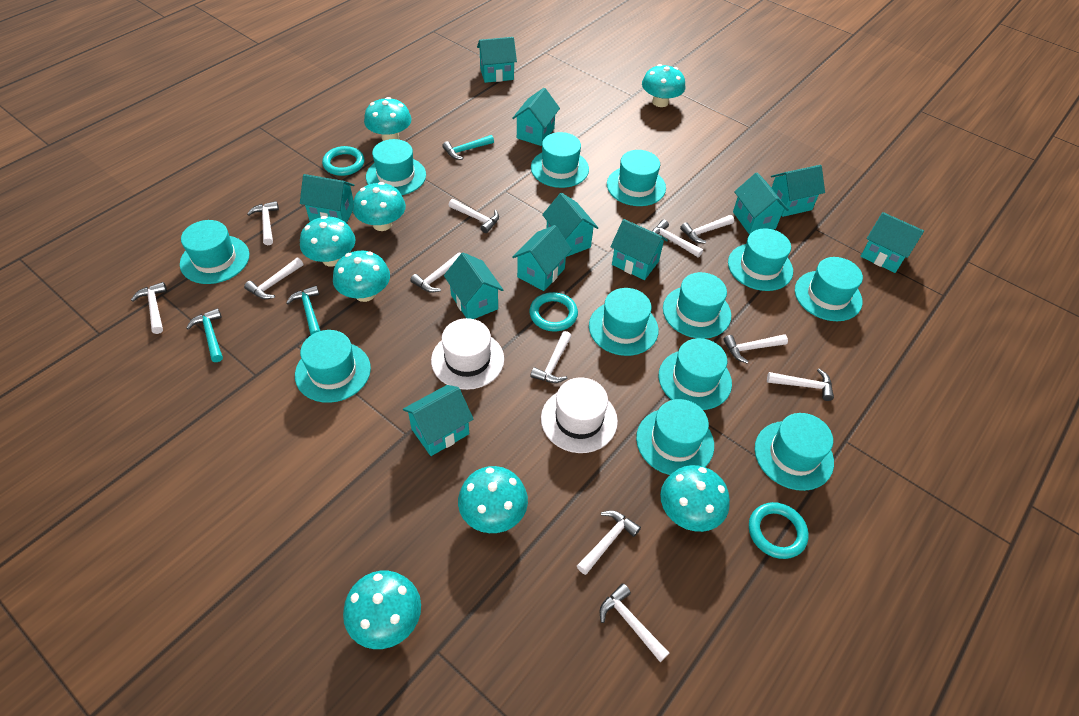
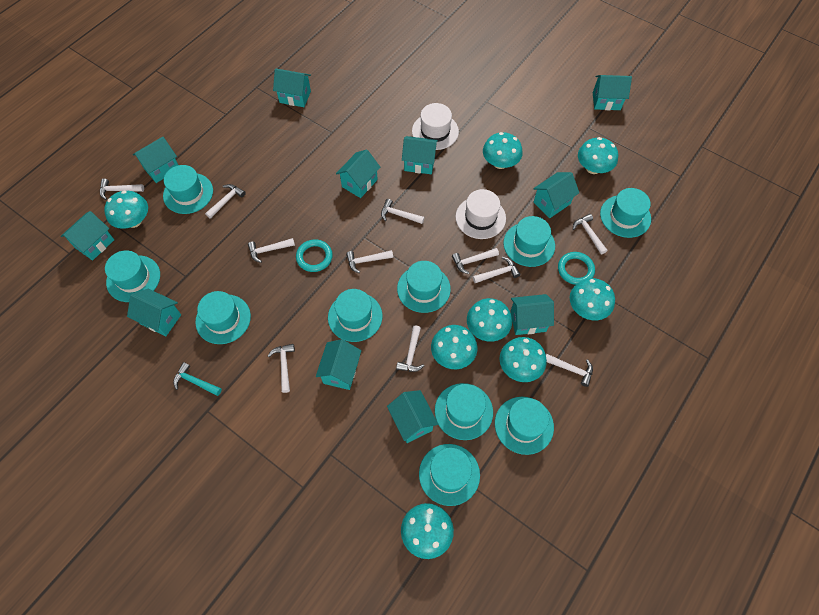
turquoise hammer: [186,308,223,362] [286,286,321,335] [442,135,494,160] = 3 -> [173,362,222,396] = 1
turquoise hat: [180,220,249,284] [295,330,371,403] [366,139,426,195] [531,132,589,188] [589,288,659,356] [607,150,666,206] [636,399,714,475] [659,338,732,410] [663,272,731,339] [728,228,793,291] [755,413,834,491] [795,257,863,321] = 12 -> [105,250,160,302] [163,165,213,214] [195,291,251,344] [328,289,383,342] [397,261,451,313] [419,444,480,506] [435,383,493,440] [495,397,554,455] [503,216,555,267] [600,188,651,238] = 10
turquoise ring: [322,146,365,176] [530,292,578,331] [749,502,809,559] = 3 -> [296,239,333,272] [558,252,595,285] = 2
white hammer: [131,282,167,334] [244,258,303,299] [247,201,279,245] [410,252,461,293] [449,199,499,233] [530,331,572,383] [577,510,641,575] [600,583,669,662] [652,220,703,257] [680,215,734,244] [723,334,788,363] [767,369,834,401] = 12 -> [100,179,144,200] [205,184,246,219] [248,238,295,263] [268,344,295,393] [346,250,393,273] [381,199,425,224] [396,325,424,372] [452,248,499,274] [473,257,521,283] [546,354,593,387] [573,214,607,254] = 11

